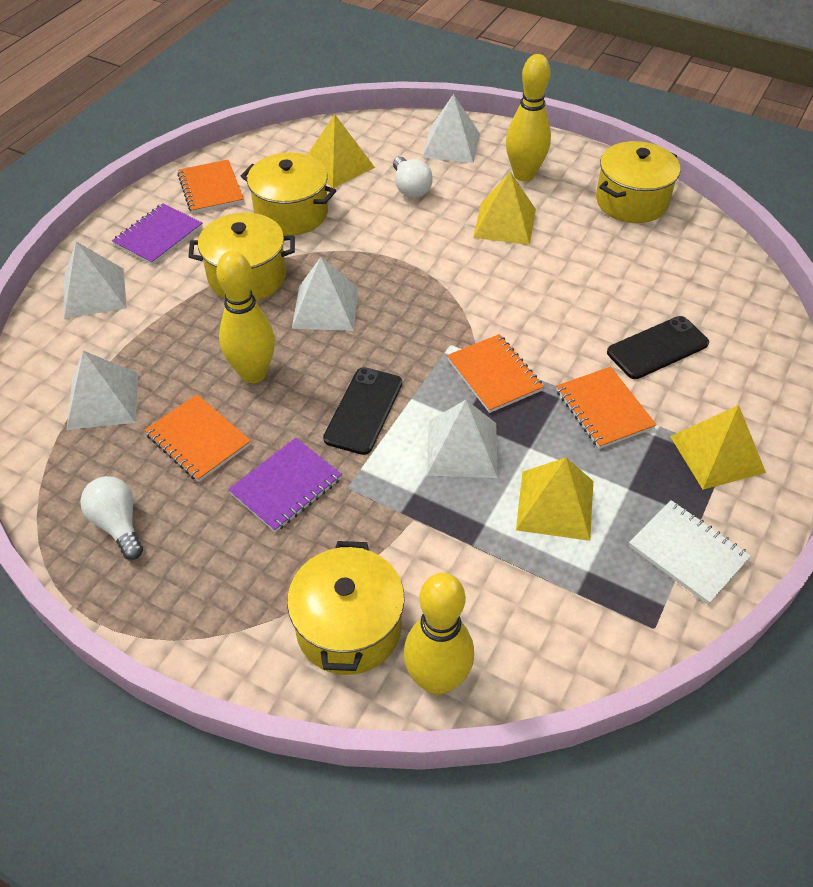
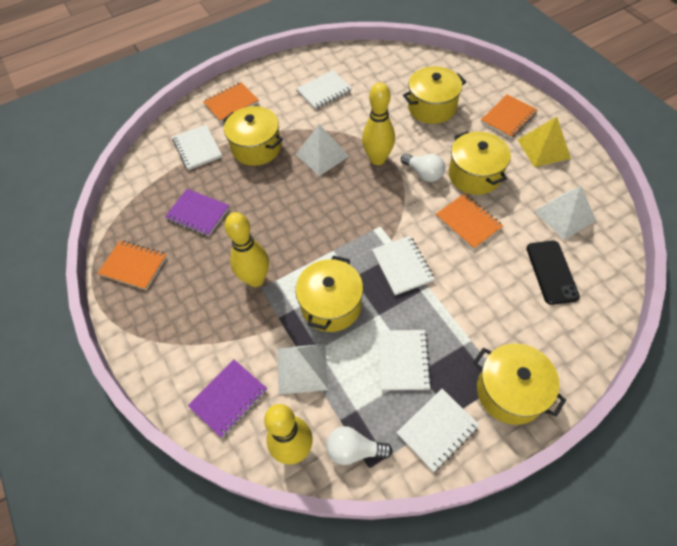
black phone: [323,367,402,455] [607,316,709,379] = 2 -> [526,241,580,305] = 1
white notebook: [629,500,751,605] = 1 -> [173,125,222,170] [296,70,352,109] [372,236,435,295] [379,330,431,390] [396,389,480,472] = 5
white pyramid: [63,241,127,319] [66,351,138,430] [292,257,359,331] [422,94,480,163] [427,400,498,478] = 5 -> [278,344,328,395] [295,124,349,176] [534,186,596,240] = 3
yellow pot: [188,212,295,300] [241,152,336,236] [287,541,405,675] [596,141,680,223] = 4 -> [223,106,283,166] [295,255,363,332] [403,66,466,124] [449,131,511,195] [473,343,566,425] = 5
yellow pyramid: [307,114,375,188] [473,172,536,245] [516,458,593,541] [670,405,766,490] = 4 -> [517,117,571,167] = 1

